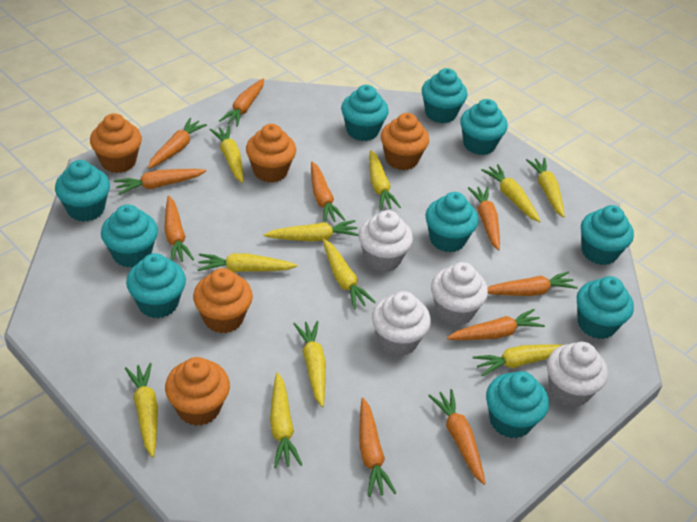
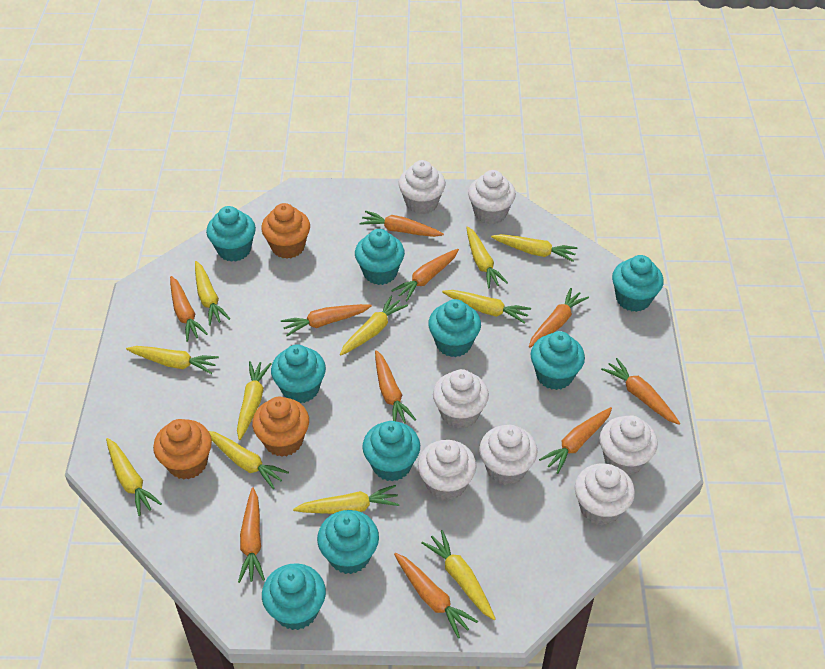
orange cupcake: [90,113,142,173] [165,357,230,426] [193,268,253,333] [246,124,296,183] [381,113,429,170] = 5 -> [153,419,212,480] [252,397,309,457] [261,203,310,259] = 3
turquoise cupcake: [55,160,110,222] [101,204,158,268] [126,253,186,318] [341,85,389,141] [422,68,467,123] [425,192,478,252] [460,99,508,155] [486,371,549,438] [577,276,634,339] [581,205,634,265] = 10 -> [206,206,256,262] [262,563,326,630] [271,344,326,403] [317,510,379,574] [355,229,405,285] [362,421,420,481] [428,299,481,357] [531,331,585,390] [612,255,664,312] = 9
white cupcake: [359,210,413,272] [372,291,431,356] [431,262,488,325] [547,342,608,407] = 4 -> [399,160,445,214] [418,440,477,501] [433,369,489,429] [468,170,516,225] [479,425,538,485] [575,464,635,526] [600,415,658,476] = 7

